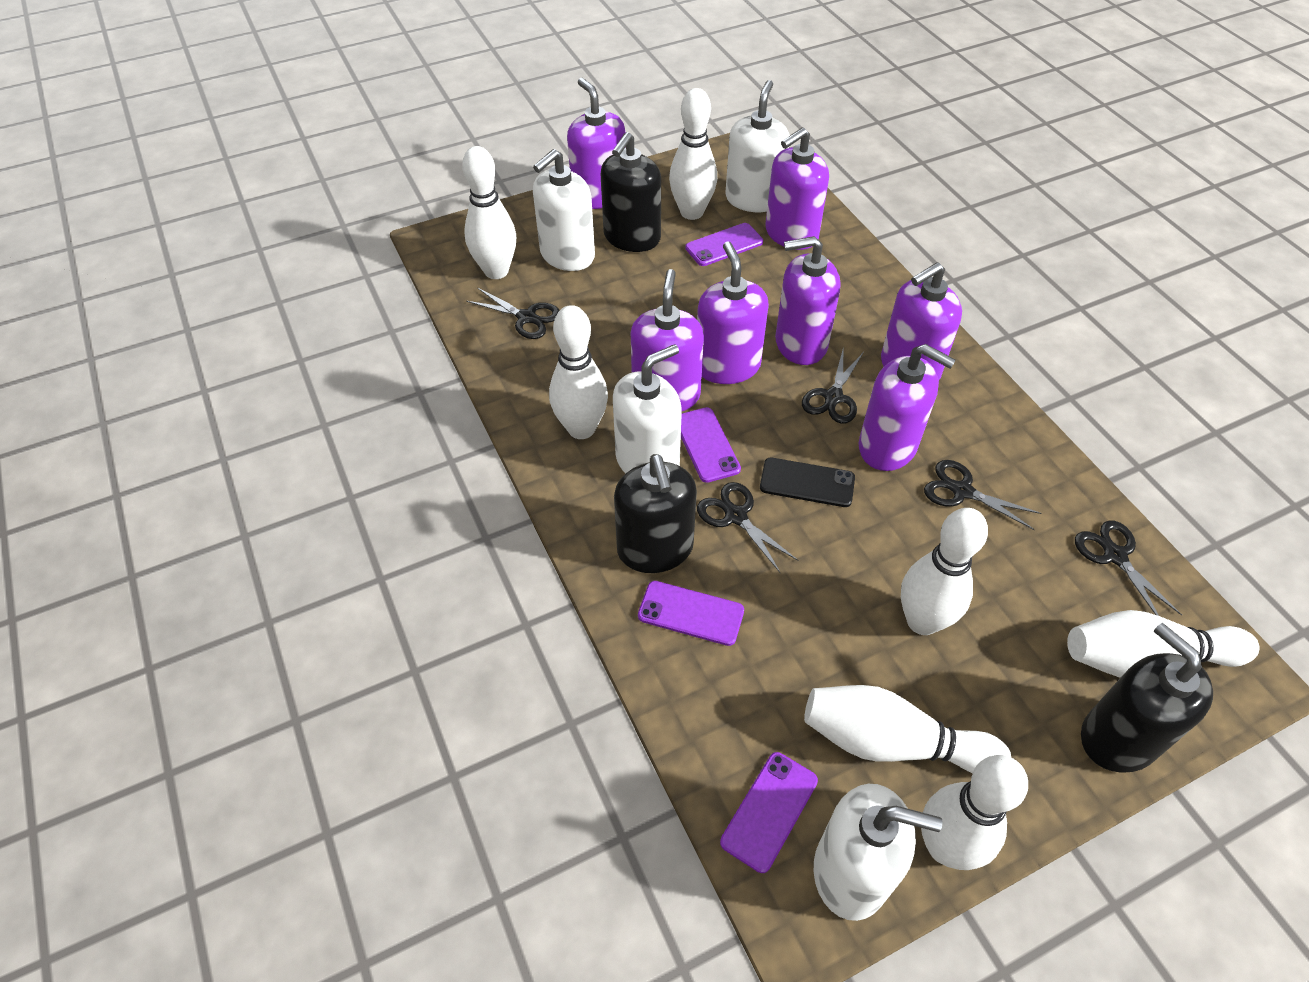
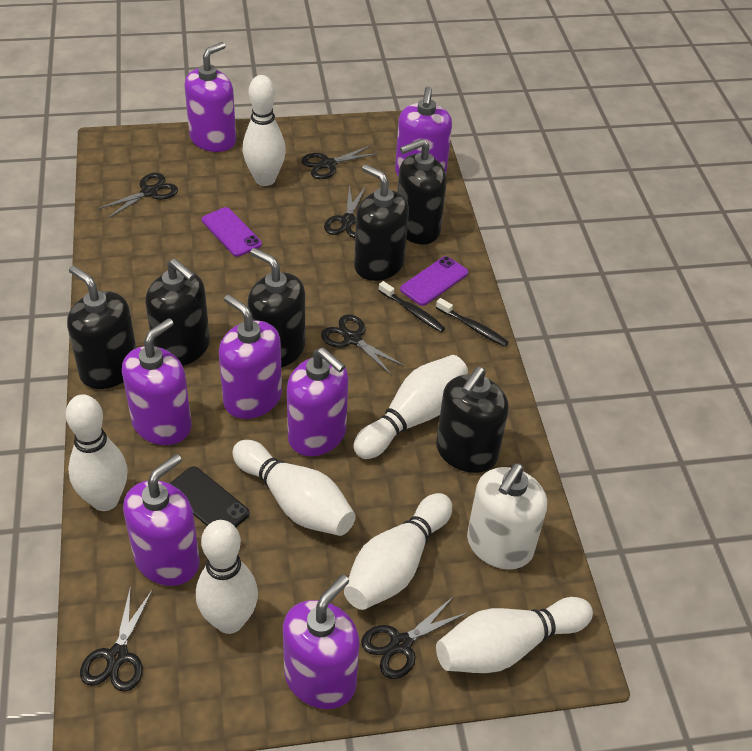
black scissors: [466,288,560,339] [697,482,799,572] [802,346,864,424] [924,460,1041,530] [1075,520,1182,616] = 5 -> [80,585,153,692] [97,173,178,219] [301,145,379,179] [321,314,405,375] [324,185,366,238] [361,596,469,679] = 6
black soap dispenser: [601,132,661,252] [614,454,697,573] [1081,623,1213,773] = 3 -> [67,265,136,389] [145,258,210,366] [247,248,305,368] [354,164,409,281] [397,139,447,244] [436,367,509,473] = 6
black toothbrush: none = 0 -> [378,281,445,332] [436,298,509,347] = 2
purple phone: [638,581,744,646] [681,407,741,483] [685,223,763,266] [720,752,818,873] = 4 -> [202,207,262,257] [400,256,468,306] = 2
white soap dispenser: [533,149,595,271] [613,344,682,474] [725,80,790,212] [814,784,943,921] = 4 -> [467,463,547,569] = 1

